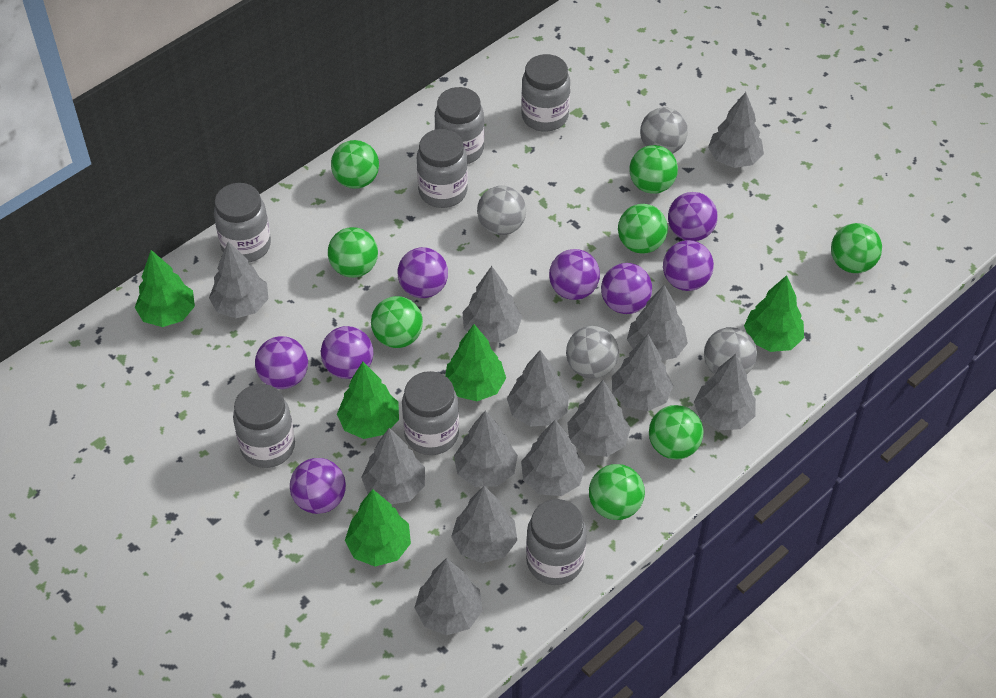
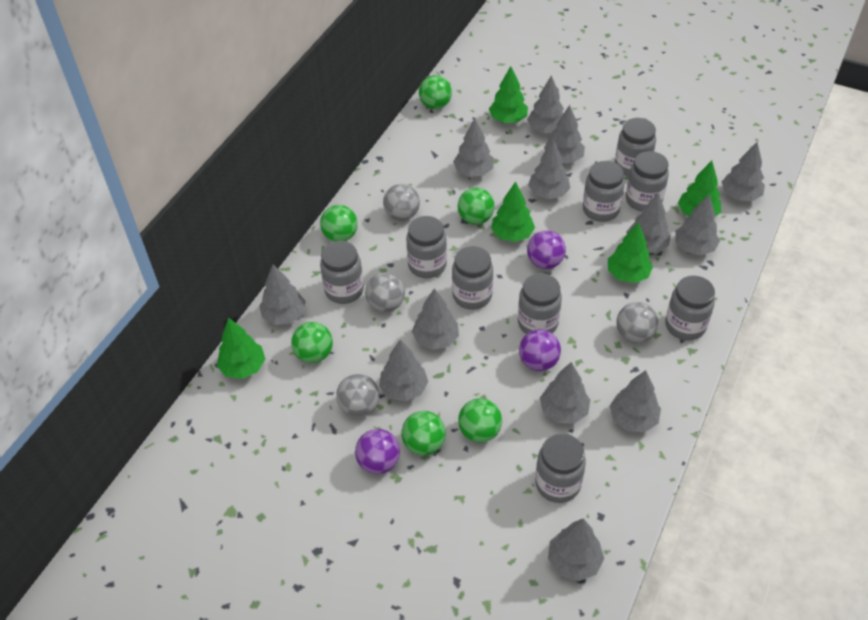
green ball: [328,227,378,278] [331,140,379,189] [371,296,423,348] [589,464,645,520] [618,204,668,254] [629,145,678,194] [649,405,704,460] [831,223,882,273] = 8 -> [291,322,333,363] [320,205,358,242] [401,411,446,455] [419,75,452,109] [458,187,495,225] [458,398,502,443] = 6
grey jar: [214,183,271,263] [233,384,295,468] [402,371,459,455] [417,129,468,208] [435,87,484,164] [521,54,570,132] [526,499,587,585] = 7 -> [320,241,364,304] [406,216,447,278] [452,246,493,310] [518,273,562,334] [535,434,586,503] [583,161,625,222] [615,118,656,177] [626,151,669,212] [665,276,715,341] = 9
purple ball: [255,336,308,389] [290,458,346,514] [321,326,374,379] [398,247,448,298] [549,249,600,300] [601,263,652,314] [663,240,714,291] [668,192,718,241] = 8 -> [355,429,400,474] [519,329,561,371] [527,230,566,269] = 3

